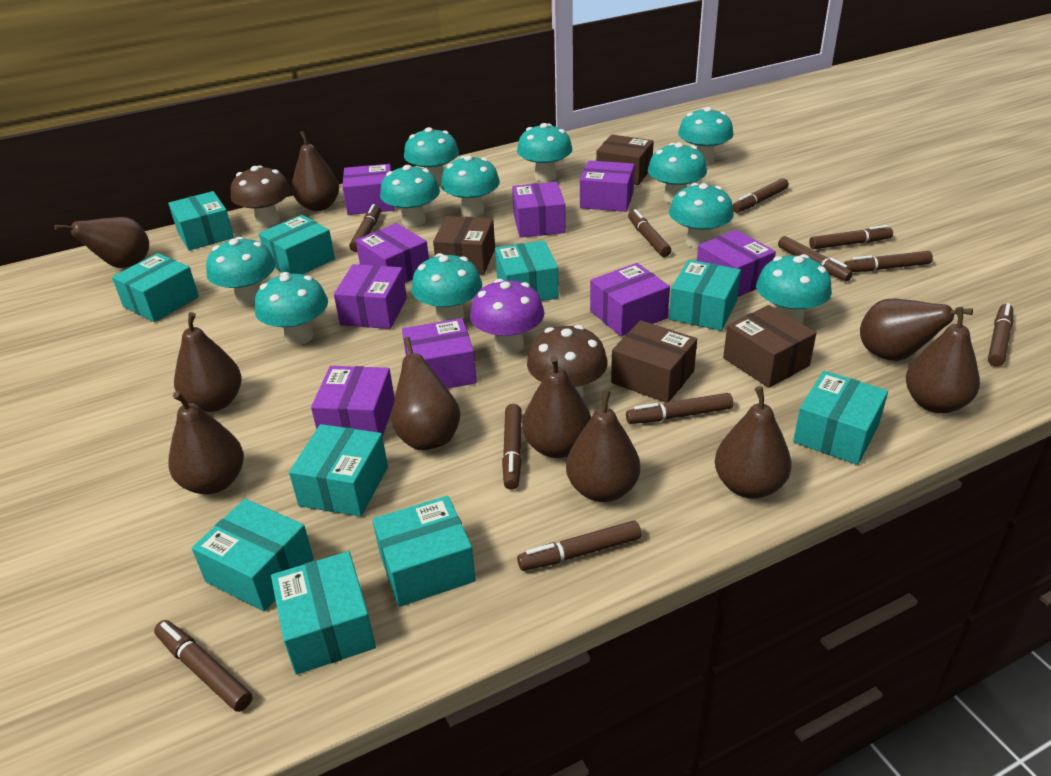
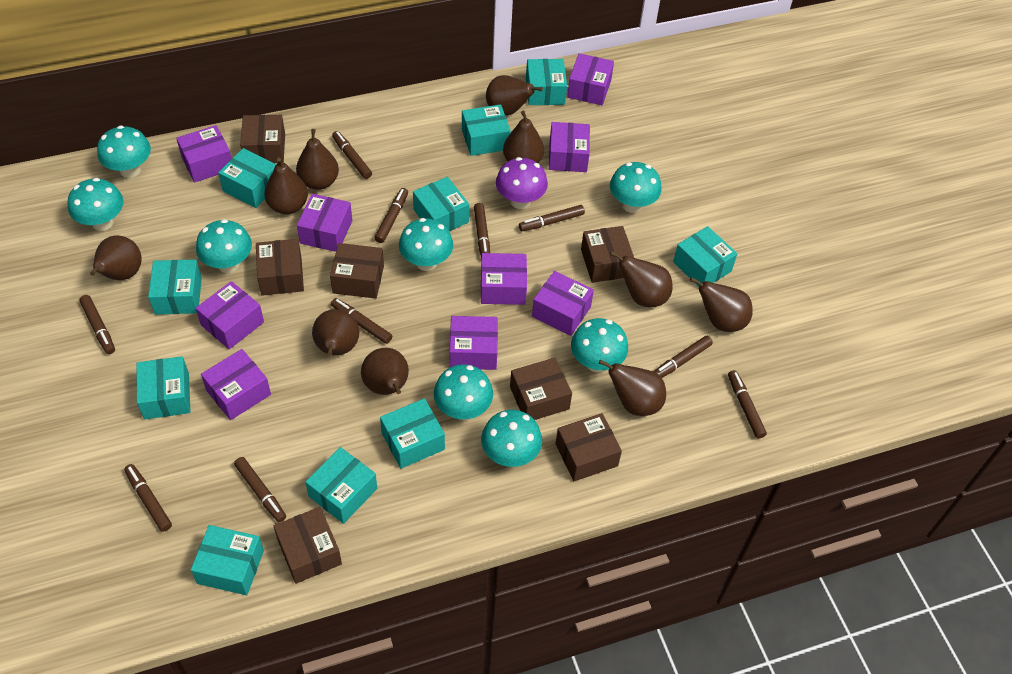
brown box: [433,216,495,274] [596,135,654,185] [611,320,697,403] [723,305,816,388] = 4 -> [240,115,285,163] [256,239,304,296] [274,507,342,584] [330,243,384,299] [510,358,572,420] [555,413,622,481] [581,226,634,283] = 7
brown marker: [154,620,252,712] [349,204,381,252] [502,404,522,490] [517,520,641,571] [626,393,733,424] [628,209,671,257] [733,178,789,213] [778,236,853,281] [809,225,893,249] [844,251,933,272] [988,303,1013,367] = 11 -> [79,295,115,354] [124,464,172,532] [234,457,286,522] [331,298,392,344] [332,131,372,179] [374,188,408,243] [474,203,490,259] [519,205,585,231] [653,336,713,378] [728,370,767,439] = 10
brown mushroom: [231,165,291,227] [527,325,608,398] = 2 -> none = 0
turquoise mushroom: [206,237,276,306] [255,272,328,345] [380,165,440,227] [404,127,459,185] [411,253,482,322] [441,155,500,217] [517,123,572,182] [648,142,707,203] [669,183,734,249] [678,107,734,165] [756,254,832,324] = 11 -> [68,178,124,231] [97,125,151,178] [196,219,252,273] [399,218,453,271] [434,364,493,420] [481,410,542,467] [571,318,628,372] [610,162,662,213] = 8

